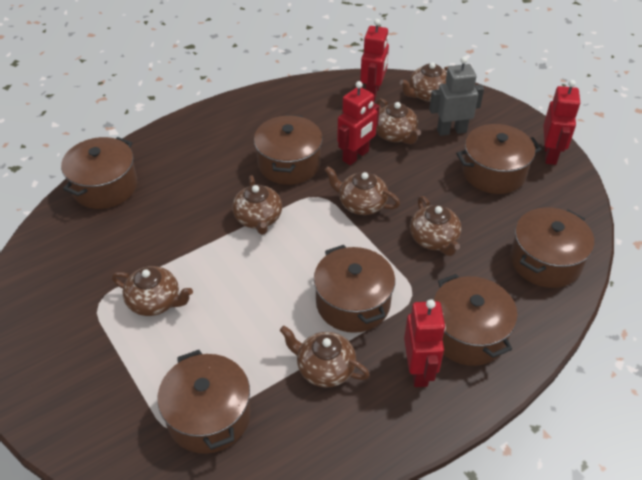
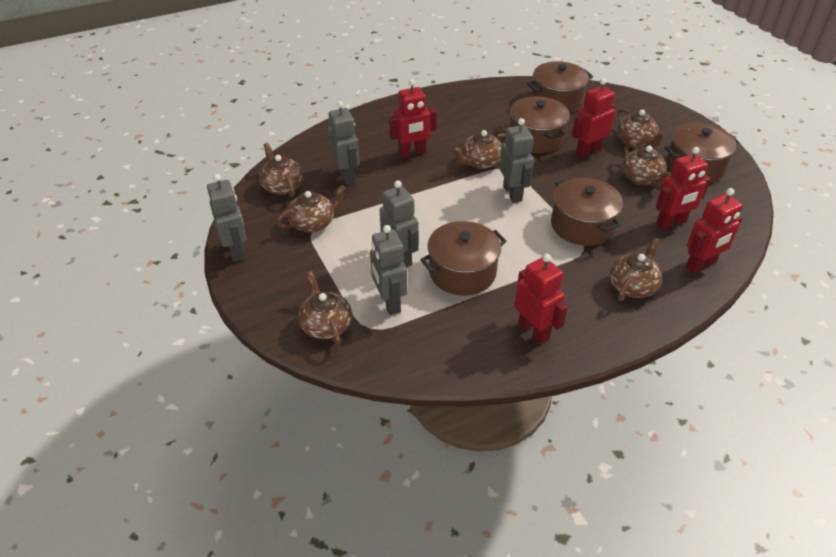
brown pot: [61,137,137,209] [157,350,251,454] [254,115,323,185] [314,245,395,333] [433,274,518,366] [456,124,541,194] [510,207,594,288] = 7 -> [420,221,507,296] [510,96,570,153] [527,61,593,113] [551,178,623,246] [665,123,740,183] = 5
grey robot: [429,57,484,136] = 1 -> [207,174,247,262] [328,101,360,185] [370,225,407,315] [380,180,419,267] [499,118,534,203] = 5
red robot: [337,81,379,165] [360,19,389,101] [404,299,446,387] [543,80,580,165] = 4 -> [389,79,437,158] [514,254,568,344] [572,78,615,158] [656,147,711,230] [686,188,743,274] = 5

